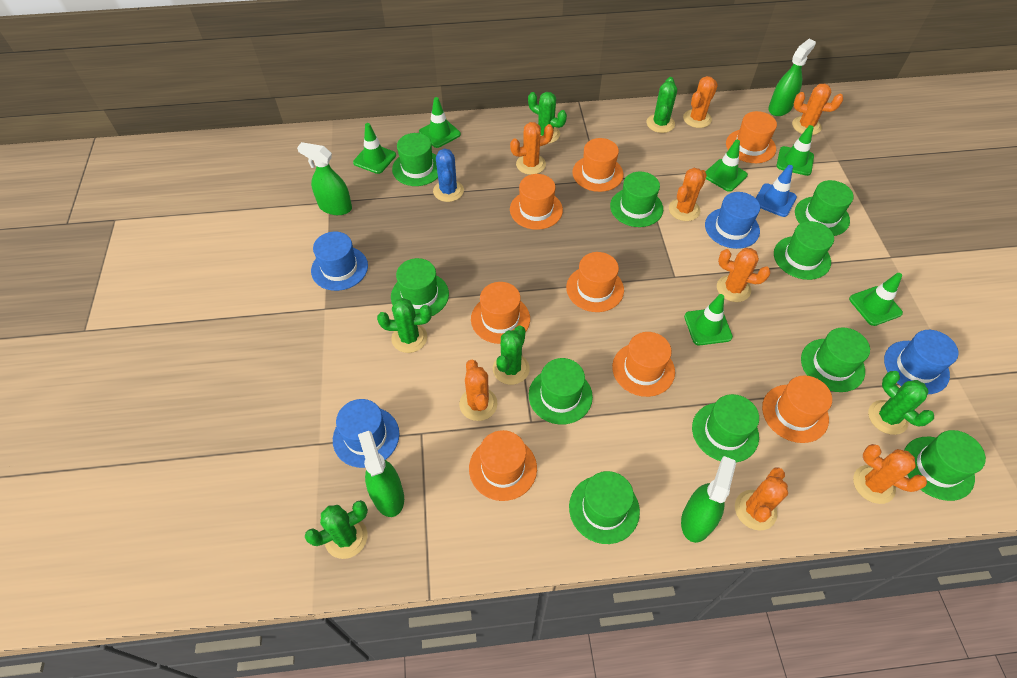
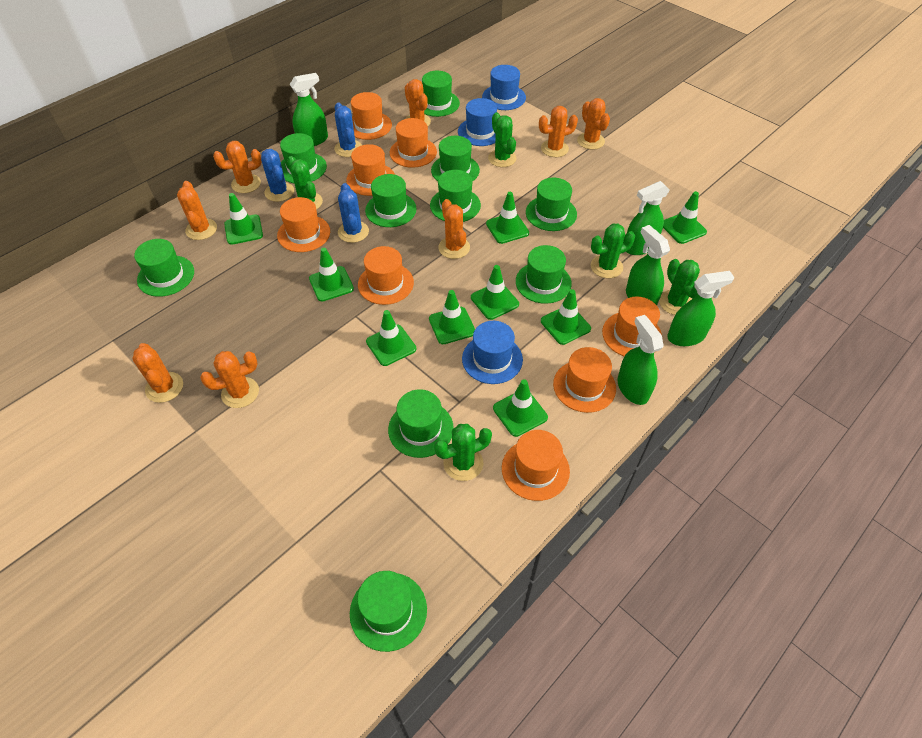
blue cactus: [433,149,464,202] = 1 -> [261,149,294,202] [334,102,362,157] [338,183,369,243] = 3
blue hat: [311,232,368,291] [333,399,399,468] [705,192,760,249] [884,330,958,394] = 4 -> [458,98,497,146] [462,321,523,384] [482,65,526,110] = 3
blue traffic cone: [756,165,797,217] = 1 -> none = 0
green cactus: [305,500,368,559] [377,298,432,353] [493,326,530,385] [528,92,567,144] [647,77,677,133] [868,371,934,435] = 6 -> [287,156,323,210] [434,424,492,481] [488,112,517,167] [591,224,635,278] [659,259,700,315] = 5
green spray bottle: [297,142,352,215] [358,431,404,517] [681,456,736,543] [768,39,816,116] = 4 -> [290,73,328,146] [618,315,664,405] [626,181,670,255] [626,225,670,305] [667,271,734,346] = 5
green traffic cone: [353,123,396,174] [419,97,461,148] [684,294,733,345] [705,140,748,192] [776,125,814,176] [849,273,903,326] = 6 -> [224,193,263,245] [309,248,354,301] [366,310,416,366] [429,290,475,344] [471,265,519,320] [486,192,529,244] [493,379,548,437] [541,289,591,345] [663,191,707,244] = 9

